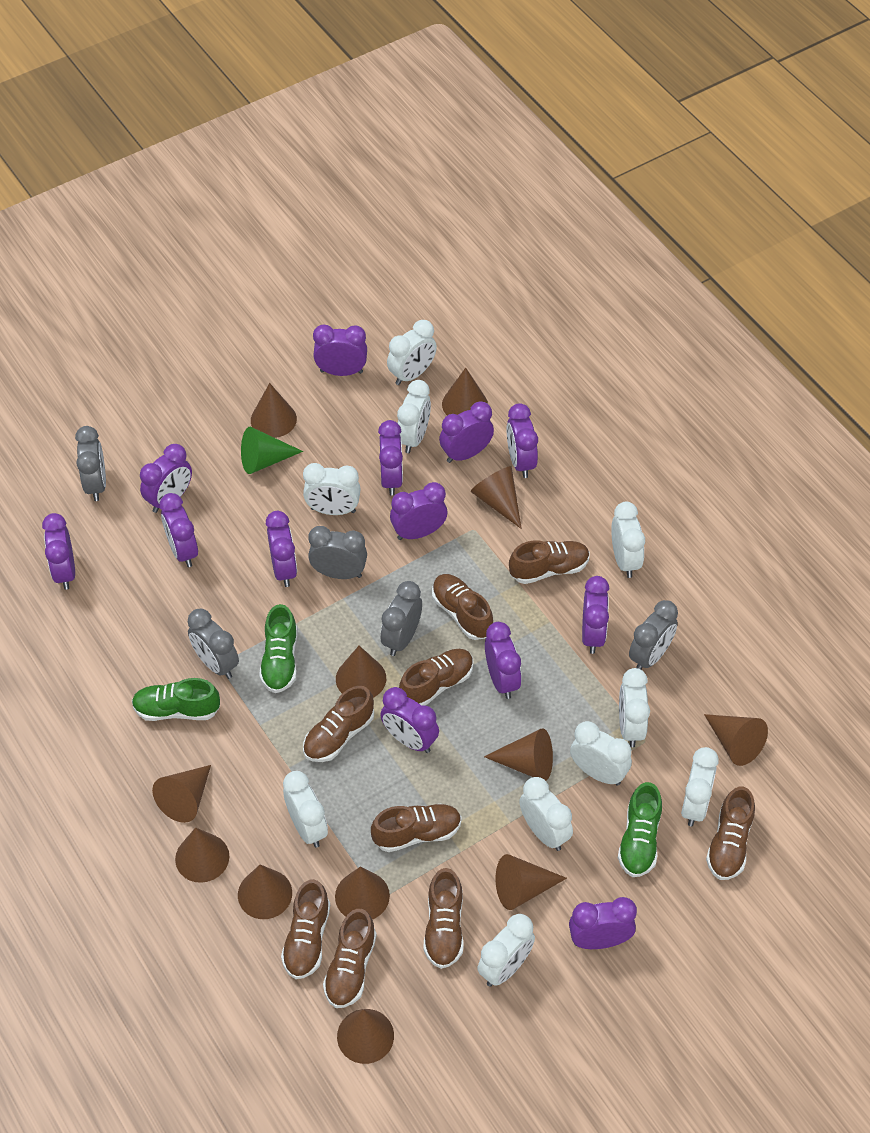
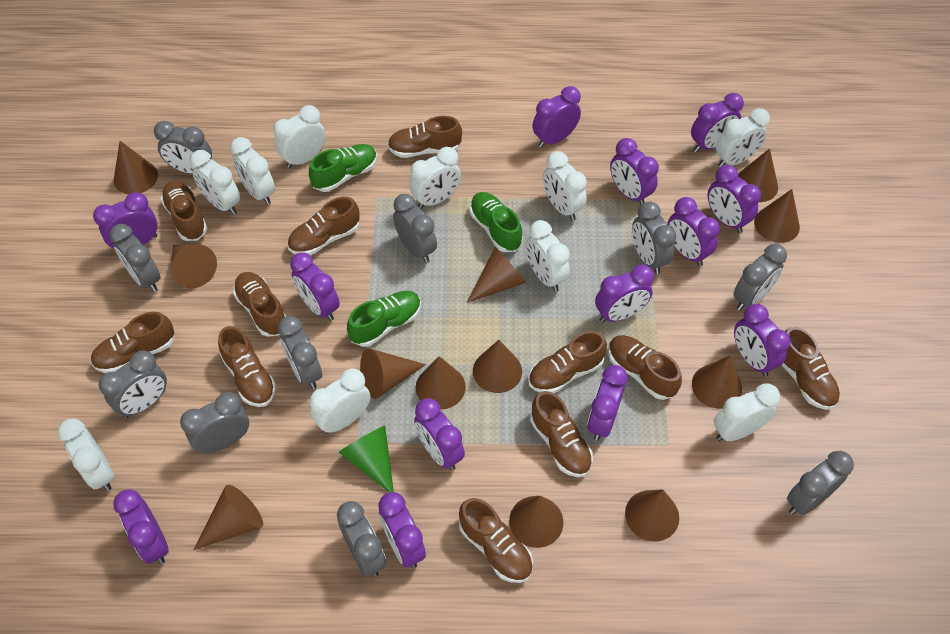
brown shoe: [281,879,330,979] [303,686,374,762] [323,909,377,1008] [371,803,462,852] [399,649,474,706] [423,868,464,969] [432,574,493,640] [509,540,590,584] [706,786,755,880] = 9 -> [91,312,174,373] [160,181,207,241] [218,326,276,407] [233,272,286,337] [287,197,360,255] [388,116,462,158] [459,498,533,583] [528,331,607,393] [530,391,593,477] [608,335,682,400] [781,327,840,410] = 11
grey clock: [75,426,106,501] [188,609,239,679] [308,526,367,579] [381,581,422,656] [629,600,678,670] = 5 -> [99,350,167,418] [109,224,161,292] [154,121,212,174] [180,392,249,453] [278,316,322,389] [337,501,386,577] [393,194,437,263] [632,201,676,274] [733,244,787,311] [787,451,854,515] = 10

